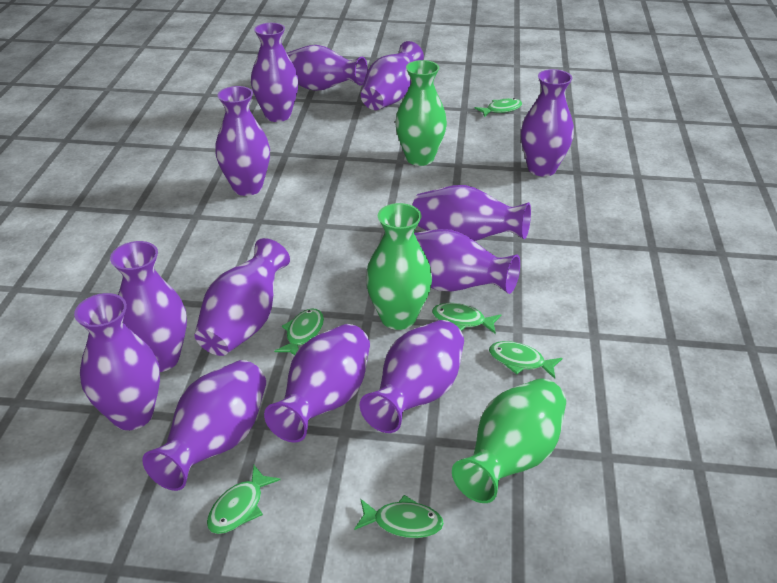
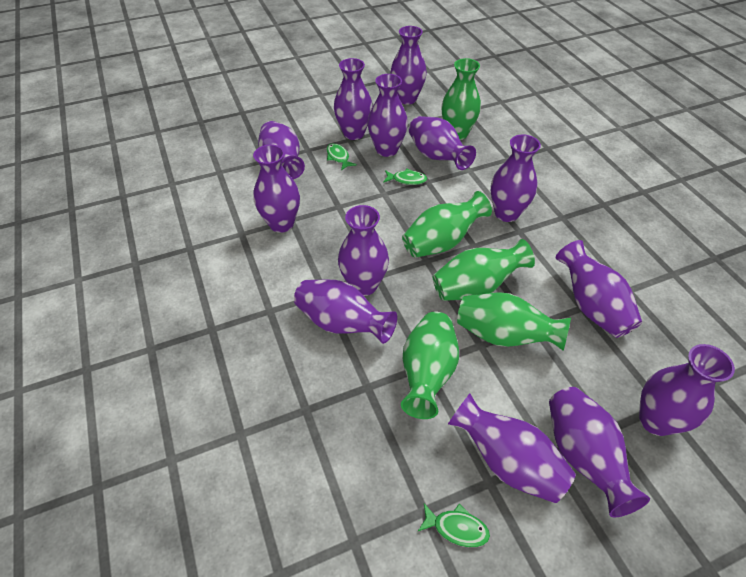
green fish: [207,465,280,534] [274,308,324,355] [354,495,444,538] [432,303,501,334] [475,98,522,117] [489,341,563,379] = 6 -> [327,143,357,171] [383,169,427,185] [417,503,490,547] = 3
green vase: [366,203,432,330] [395,60,447,166] [452,378,566,503] = 3 -> [401,312,459,419] [402,191,492,258] [433,239,535,301] [442,58,481,140] [457,292,571,351] = 5

